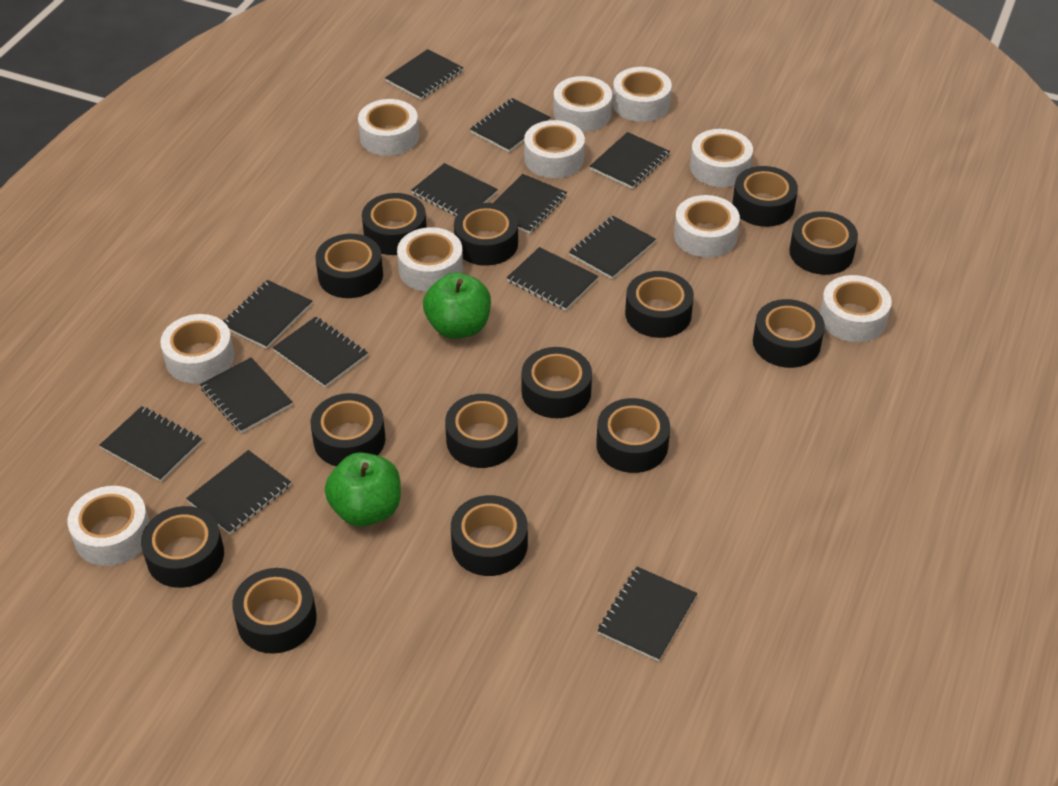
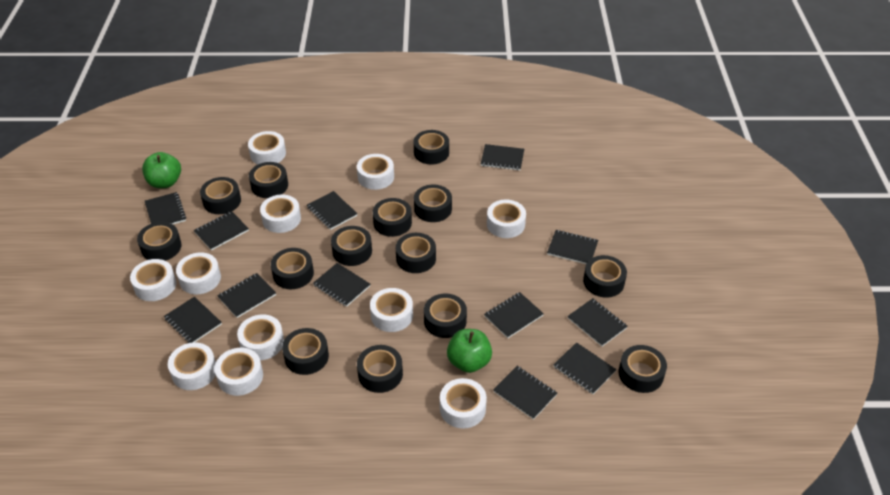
black notebook: [100,406,202,482] [186,450,291,534] [200,357,292,433] [223,280,312,349] [273,317,368,388] [385,49,463,100] [411,163,498,216] [470,98,551,152] [494,174,567,234] [507,247,598,311] [569,216,656,279] [590,132,670,189] [597,567,697,661] = 13 -> [145,192,186,224] [164,297,222,343] [194,211,249,251] [217,273,276,318] [307,191,358,230] [313,263,370,307] [481,144,524,170] [484,292,544,338] [493,366,557,420] [547,230,598,264] [553,342,617,394] [568,298,628,346] = 12
white tape: [67,486,150,566] [160,314,234,384] [358,99,419,156] [397,227,463,292] [524,120,585,178] [553,76,612,132] [612,67,672,122] [674,195,740,258] [690,129,753,187] [820,275,892,342] = 10 -> [130,259,176,301] [168,342,216,390] [176,252,221,294] [214,348,263,396] [237,314,284,360] [248,131,286,164] [260,195,301,233] [357,154,394,190] [370,288,413,332] [440,378,487,429] [487,200,526,238] = 11

